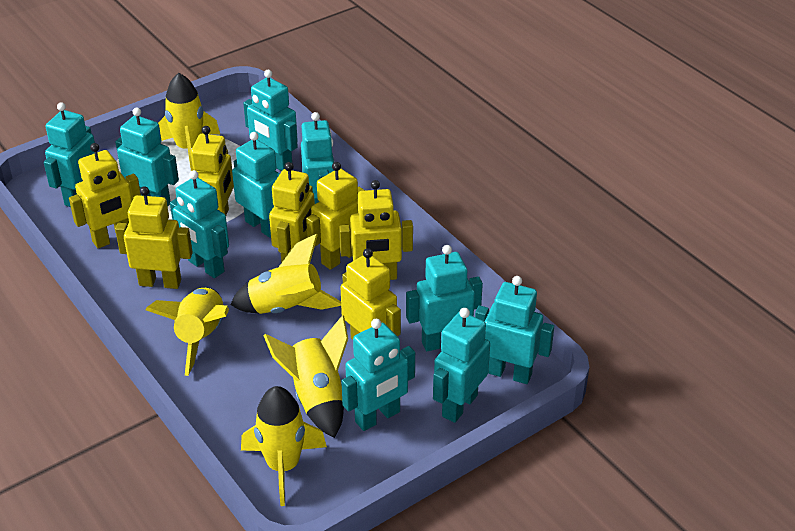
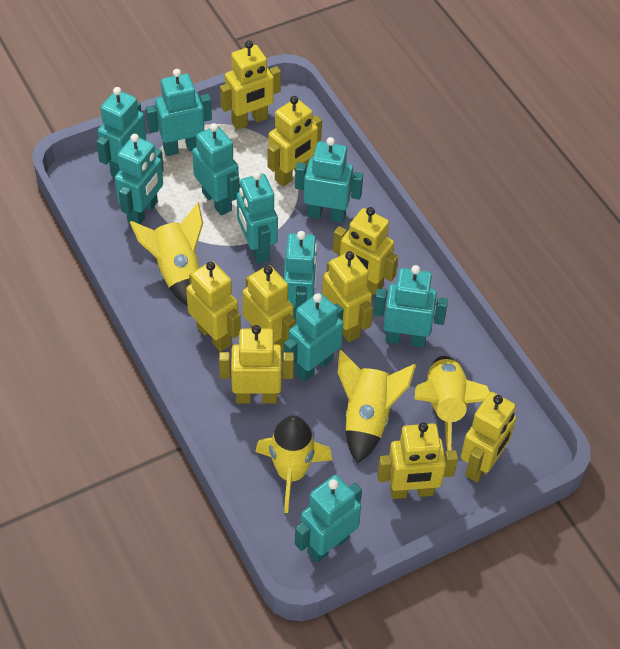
yellow robot: [69,143,141,248] [115,186,193,289] [190,126,234,215] [269,162,315,263] [306,162,365,270] [339,180,413,280] [341,248,401,340] = 7 -> [186,261,241,352] [219,325,294,403] [220,41,281,130] [242,265,296,351] [268,96,322,187] [322,251,373,342] [333,207,398,295] [377,422,458,499] [461,392,516,483] = 9
yellow rocket: [145,288,229,376] [158,73,220,171] [230,234,341,314] [241,386,327,506] [263,315,348,438] = 5 -> [130,203,203,306] [255,415,332,513] [338,350,416,464] [415,356,490,451] = 4

